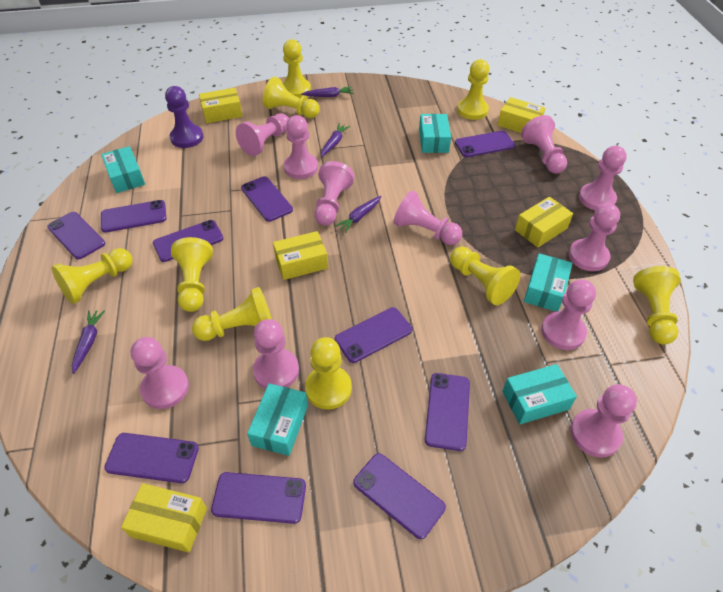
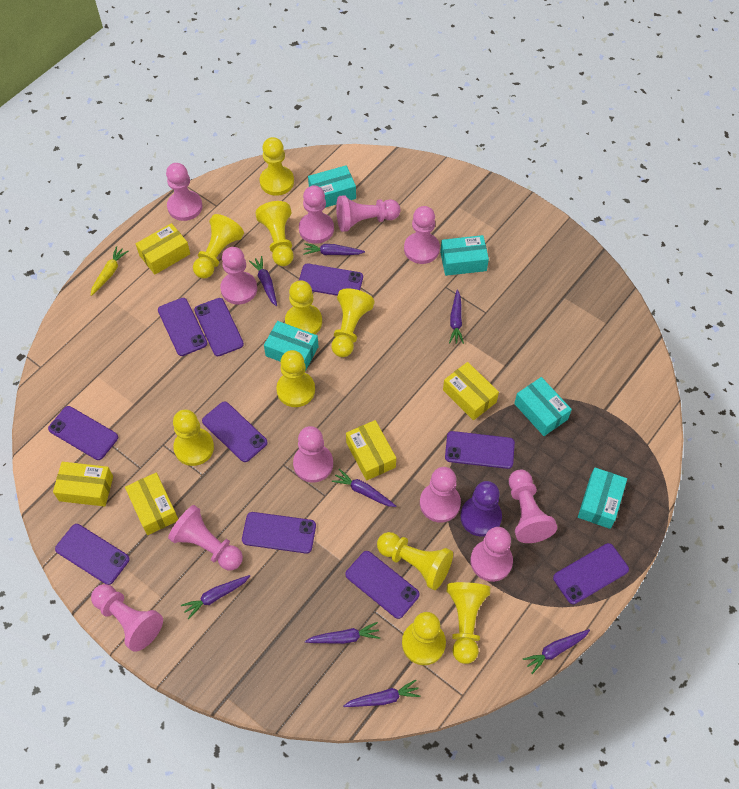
purple carrot: [72,310,105,374] [301,87,353,97] [321,123,350,157] [335,196,381,233] = 4 -> [181,575,250,619] [249,256,277,307] [303,243,365,255] [305,622,380,644] [332,469,396,507] [343,679,421,707] [449,290,464,344] [523,629,590,674] = 8
yellow carrot: none = 0 -> [90,246,128,296] = 1
yellow pawn: [51,248,132,304] [171,237,213,312] [192,287,272,341] [263,77,320,118] [282,39,311,98] [305,337,352,410] [450,246,520,305] [457,59,489,120] [633,266,681,345] = 9 -> [173,409,214,466] [193,214,244,278] [255,201,294,266] [260,137,294,196] [276,350,315,407] [285,280,322,334] [332,288,375,357] [377,532,453,590] [402,612,446,665] [447,582,490,664] = 10

